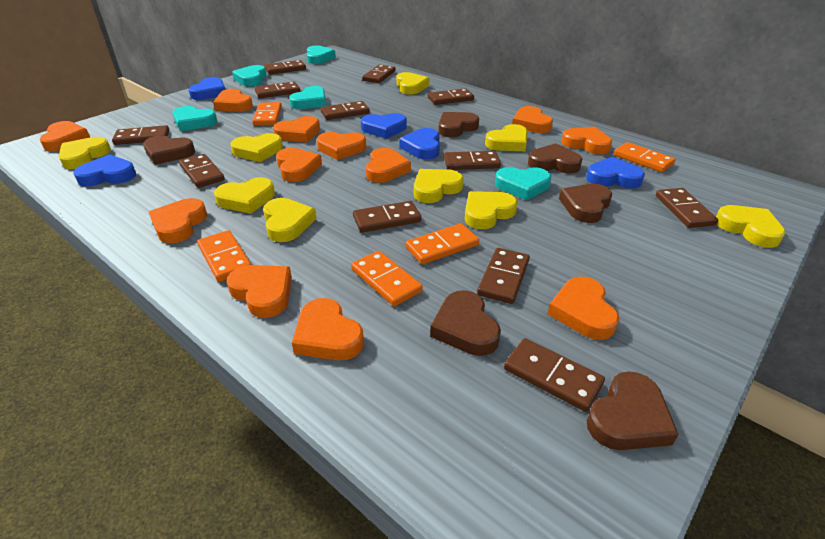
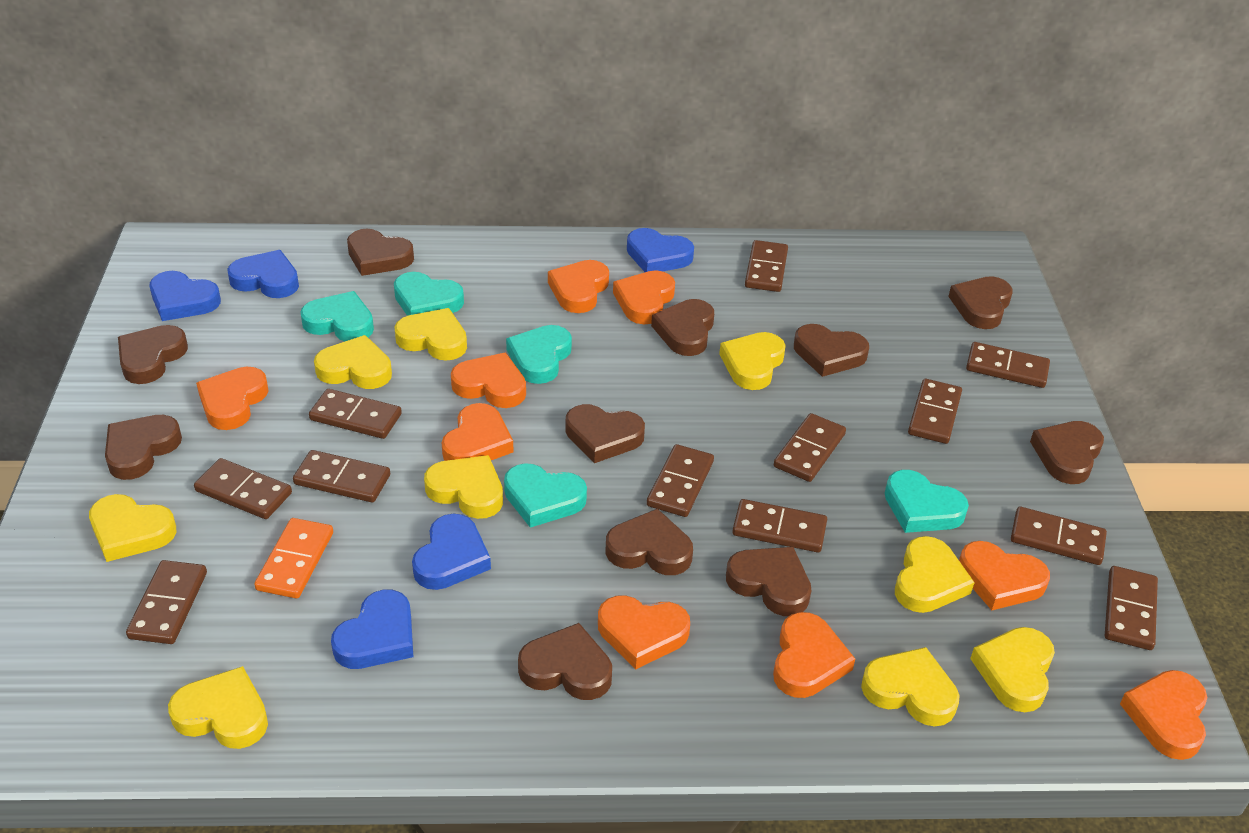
brown heart: [143,135,195,165] [430,290,501,356] [438,112,479,137] [528,143,582,173] [559,184,612,223] [587,371,679,450] = 6 -> [105,415,182,480] [118,325,188,384] [347,229,414,276] [518,623,612,700] [565,404,645,463] [606,509,693,575] [651,299,714,356] [726,547,812,616] [794,324,869,377] [948,276,1013,329] [1030,421,1104,484] = 11
orange domino: [197,230,252,282] [252,102,282,126] [351,251,423,306] [406,223,479,264] [614,142,676,172] = 5 -> [254,518,333,598] = 1
orange heart: [40,121,90,151] [149,198,207,243] [213,89,253,112] [227,265,292,318] [273,116,320,142] [276,148,322,182] [292,298,364,360] [317,132,366,160] [366,148,411,183] [512,106,553,133] [548,277,619,340] [561,127,612,154] = 12 -> [196,367,269,430] [442,403,514,461] [451,353,526,408] [548,260,609,313] [598,595,690,669] [613,270,675,324] [773,612,855,698] [959,541,1050,610] [1120,670,1207,760] = 9

